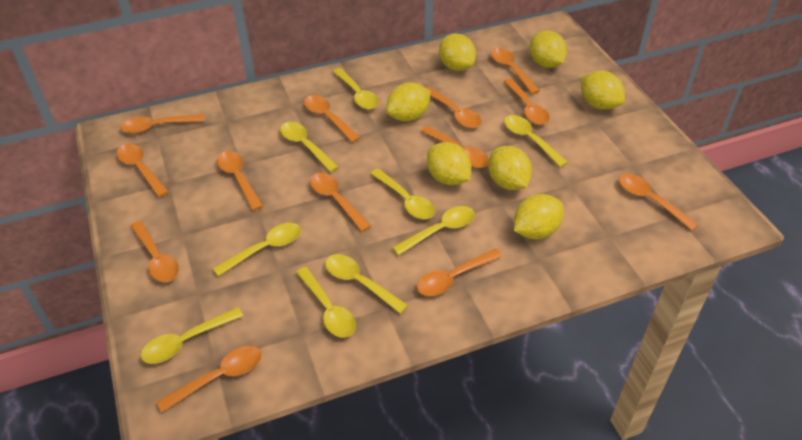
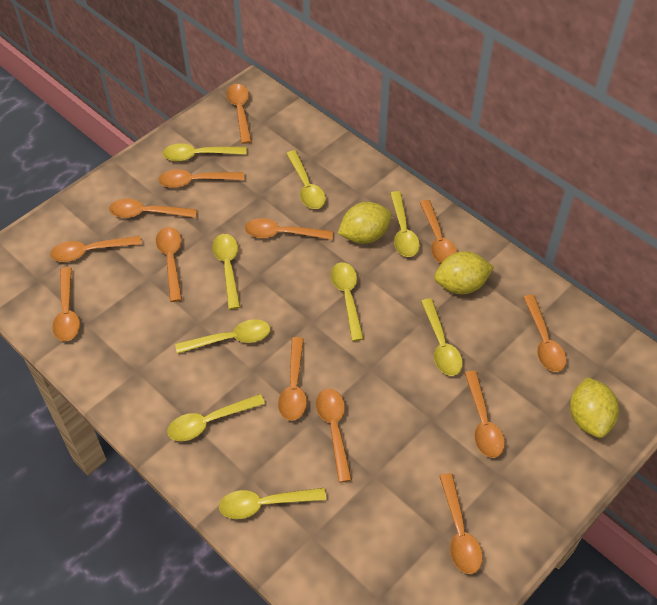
yellow lemon: [386,82,431,122] [427,142,471,185] [439,33,476,71] [488,146,532,190] [514,194,564,239] [529,30,567,68] [580,71,625,110] = 7 -> [338,202,392,244] [434,251,494,294] [570,377,619,438] = 3

